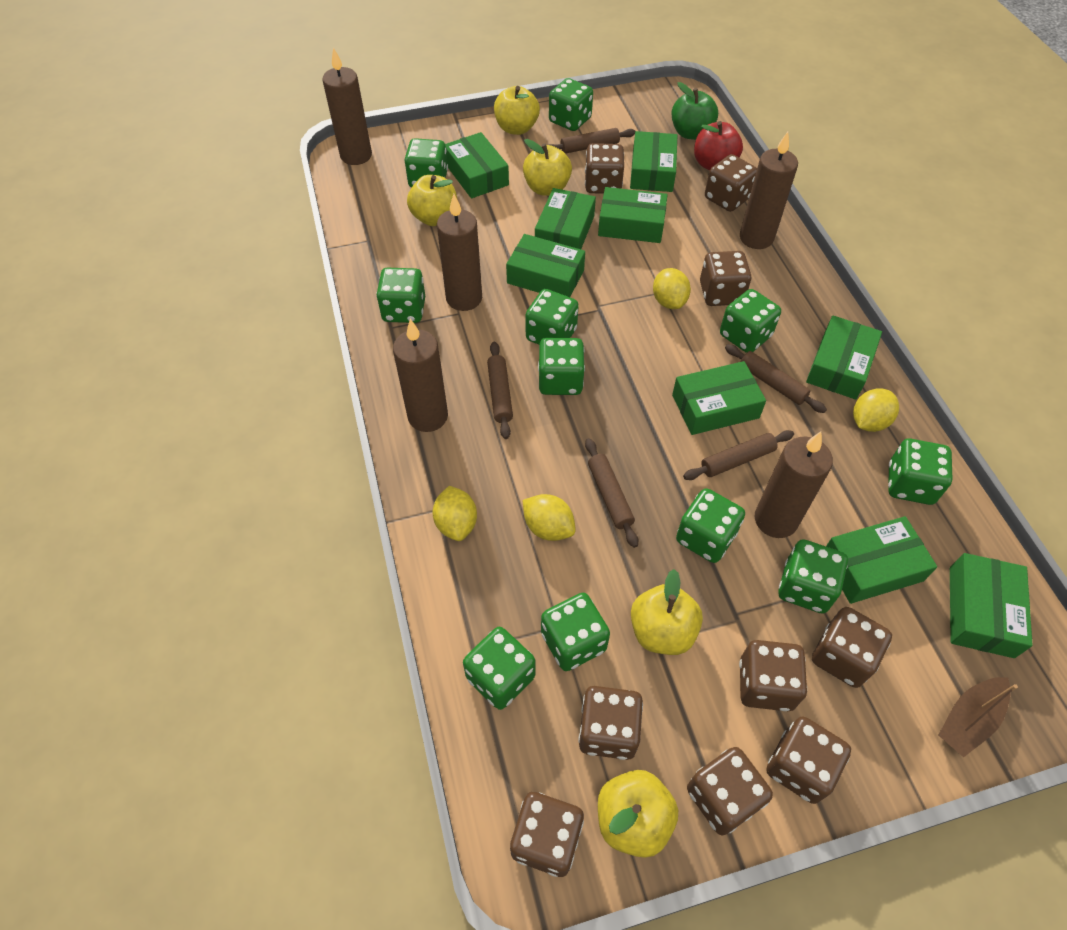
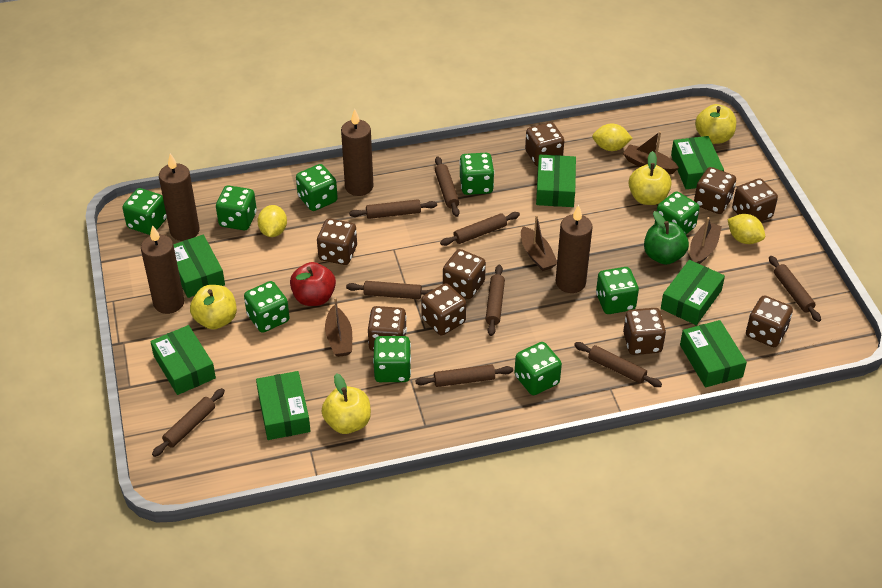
brown boat: [939,677,1018,758] = 1 -> [325,298,352,357] [521,215,557,271] [623,131,679,174] [690,217,722,264] = 4
brown candle: [322,47,372,165] [393,319,448,432] [437,194,482,311] [740,132,798,249] [755,432,833,538] = 5 -> [141,225,184,314] [159,153,200,241] [341,109,374,196] [556,205,592,293] = 4
brown rolling pin: [487,342,513,439] [549,128,636,154] [585,438,638,548] [683,430,794,480] [725,344,827,413] = 5 -> [152,388,225,457] [346,281,434,299] [349,199,437,219] [415,365,513,387] [435,156,460,217] [440,212,520,246] [485,265,505,336] [574,342,662,387] [769,256,821,322] = 9
green box: [445,132,509,198] [506,234,585,297] [535,188,596,249] [598,187,667,243] [630,131,677,192] [672,361,766,435] [806,316,882,400] [826,516,937,604] [950,553,1033,658] = 9 -> [150,325,216,395] [173,235,225,298] [256,371,311,440] [536,155,576,207] [661,260,725,325] [671,136,724,189] [680,320,747,387] = 7
green dice: [376,268,425,323] [405,138,448,187] [463,627,536,710] [525,289,579,345] [538,338,585,395] [541,593,610,671] [549,78,593,131] [676,488,745,563] [720,289,781,353] [778,539,848,613] [888,438,953,505] = 11 -> [122,188,167,235] [216,185,257,230] [244,281,290,333] [296,164,338,211] [373,336,411,382] [459,153,494,195] [514,342,562,395] [596,267,639,314] [655,191,700,234] = 9
yellow apple: [407,175,457,226] [494,86,540,135] [523,139,572,196] [598,770,678,858] [631,569,703,655] = 5 -> [190,285,237,329] [321,373,371,434] [629,151,672,205] [695,104,736,144] = 4
yellow lemon: [432,486,477,541] [523,494,576,541] [653,268,691,309] [853,388,899,432] = 4 -> [257,205,287,237] [592,123,633,151] [727,214,765,244] = 3

